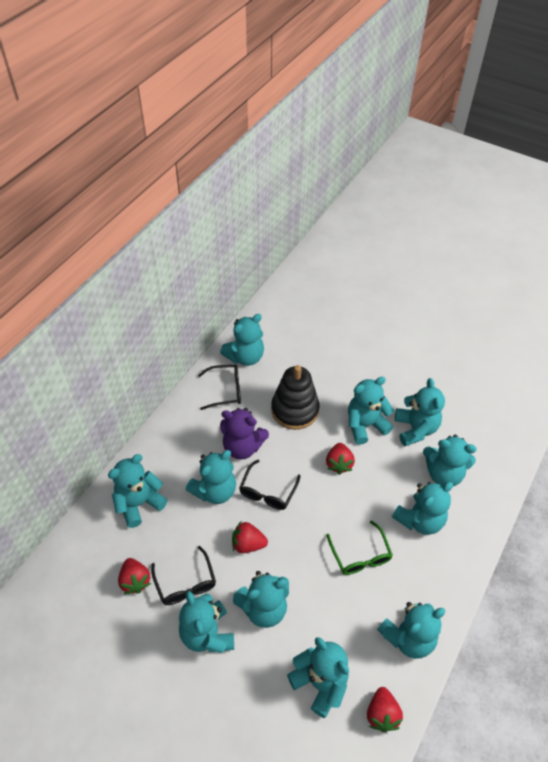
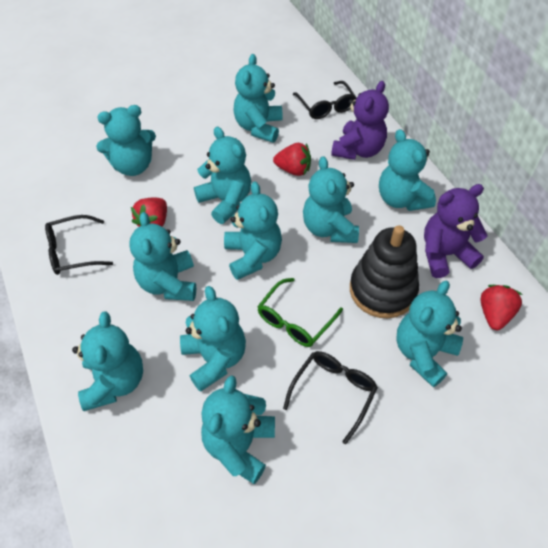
purple teddy bear: [220,408,269,460] = 1 -> [331,81,389,160] [424,184,488,278] = 2
red strawberry: [118,558,151,594] [232,521,268,553] [326,443,355,475] [367,687,403,732] = 4 -> [131,198,167,227] [273,143,311,176] [480,285,523,330] = 3

